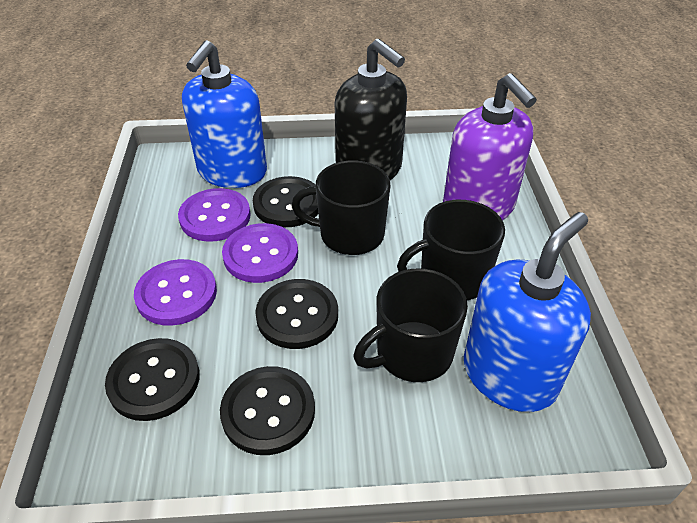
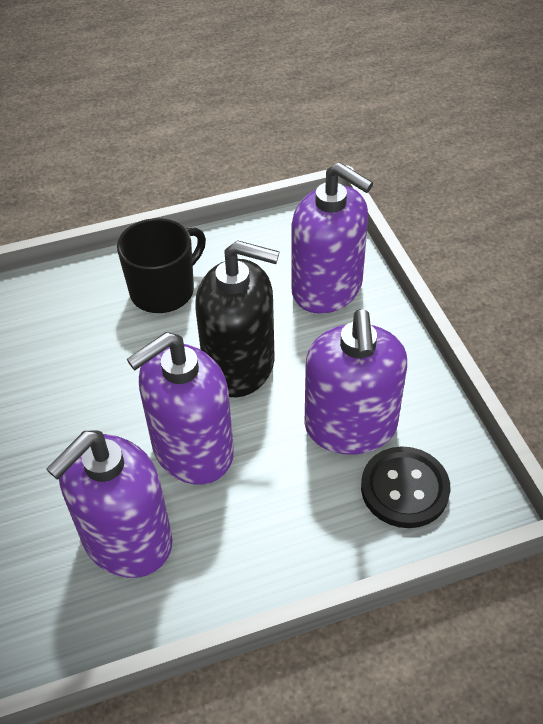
black button: [105,338,200,421] [220,366,315,455] [253,176,318,227] [255,279,338,349] = 4 -> [361,446,450,528] = 1
black mug: [291,160,390,255] [353,268,468,382] [397,200,505,300] = 3 -> [117,218,206,313] = 1
blue soap dispenser: [182,40,267,188] [464,212,591,412] = 2 -> none = 0
purple button: [134,259,217,326] [178,188,251,242] [222,223,298,283] = 3 -> none = 0
purple soap dispenser: [443,73,537,221] = 1 -> [46,430,173,578] [127,332,234,485] [291,162,373,314] [304,309,407,455] = 4

